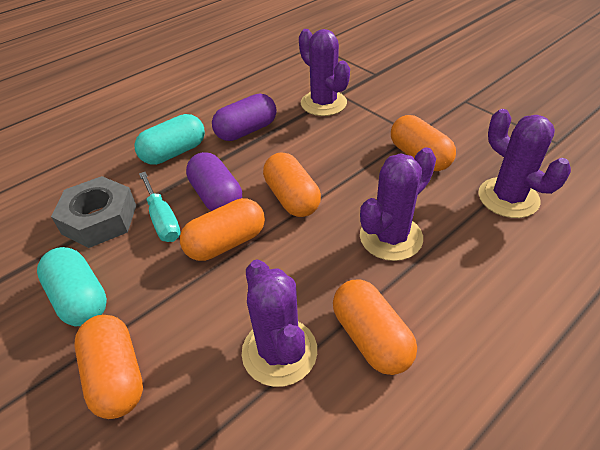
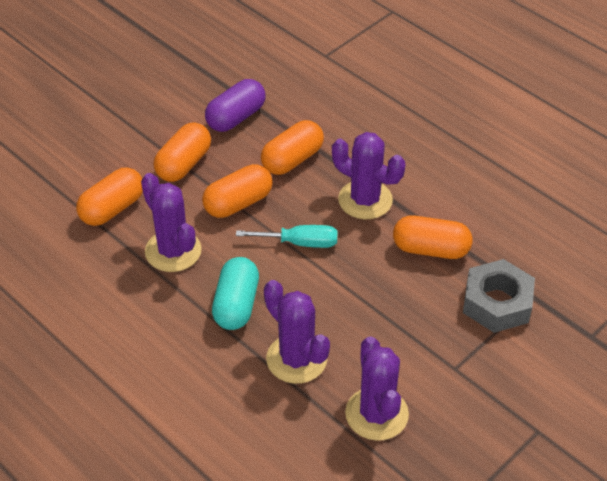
purple capsule: [186,152,242,211] [212,94,277,141] = 2 -> [205,79,266,132] = 1
turquoise capsule: [37,247,107,326] [134,114,205,165] = 2 -> [212,257,259,330] = 1

